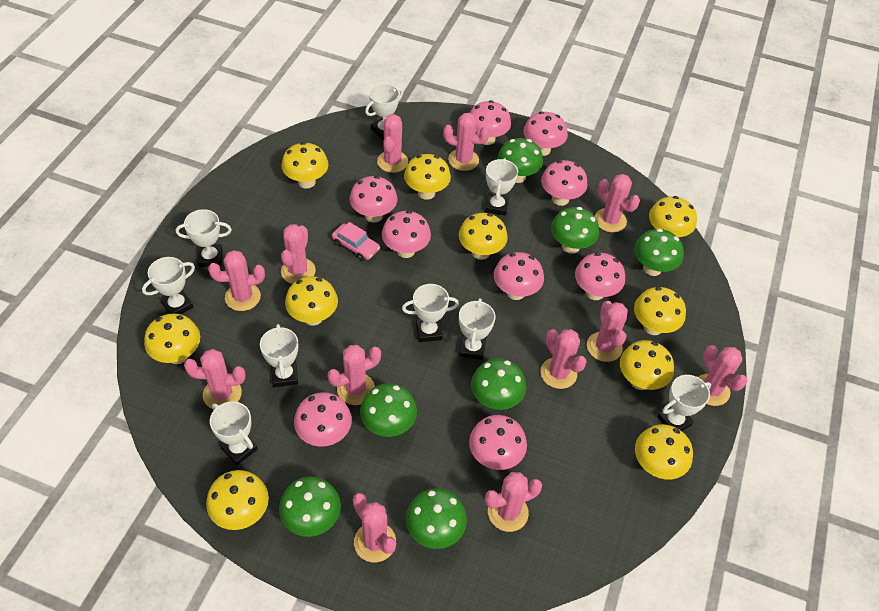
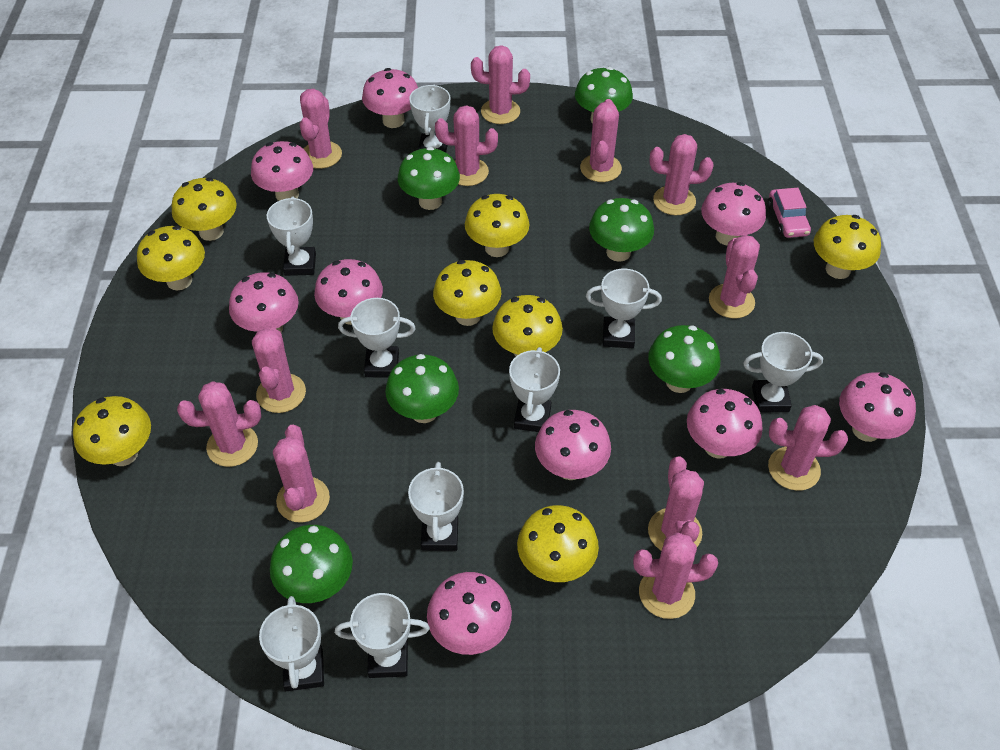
green mushroom: [279,477,341,537] [360,383,417,437] [406,488,467,549] [471,359,526,410] [498,138,543,183] [551,207,599,254] [634,229,684,276] = 7 -> [270,525,353,603] [385,354,459,423] [398,147,460,210] [575,67,633,123] [589,198,654,262] [648,325,720,393] = 6
yellow mushroom: [144,314,200,364] [206,470,269,530] [282,142,329,189] [285,276,338,326] [404,154,451,200] [459,213,508,260] [620,340,674,390] [634,287,686,335] [635,424,693,479] [649,196,697,237] = 10 -> [73,396,151,466] [137,226,205,290] [172,177,237,241] [433,260,501,326] [465,194,529,257] [492,295,563,356] [517,505,599,582] [814,215,881,279] = 8

